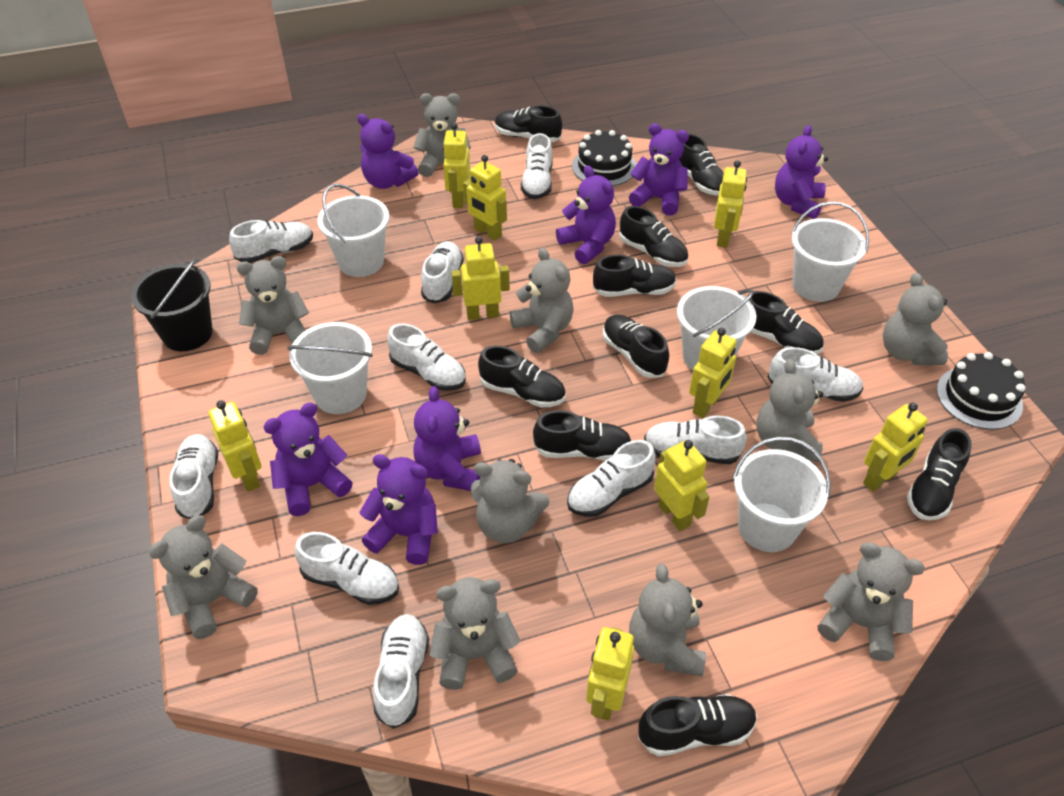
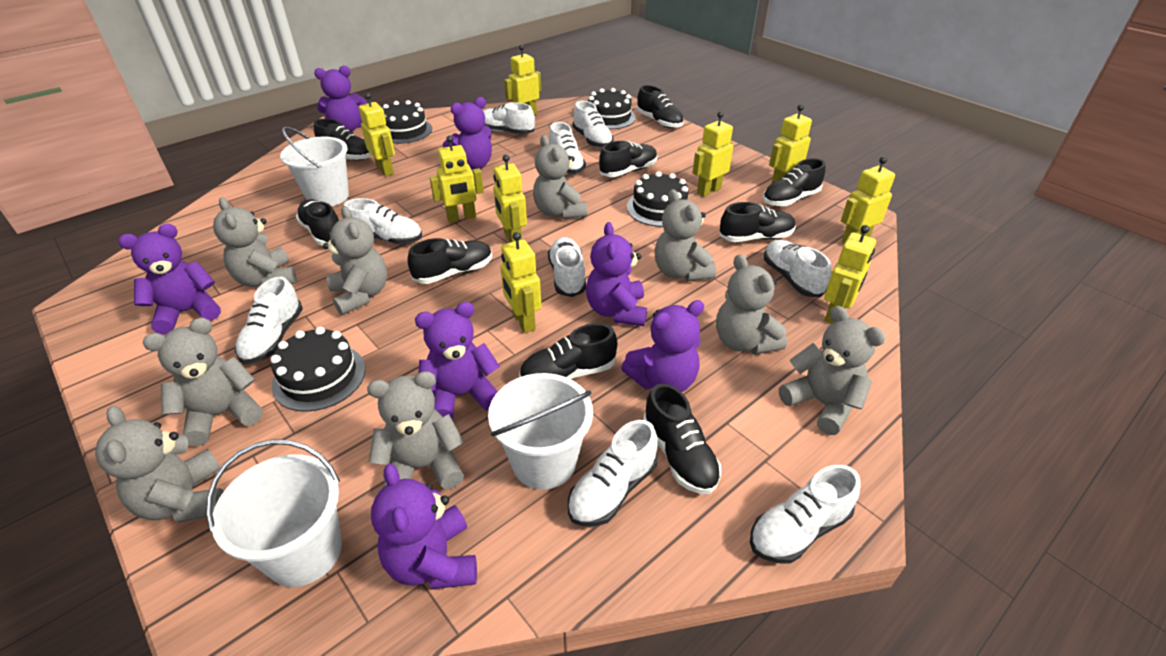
black bucket: [131,258,213,351] = 1 -> none = 0
black cake: [572,130,636,186] [937,352,1026,430] = 2 -> [270,327,366,412] [383,100,432,144] [588,88,636,129] [627,171,689,227] = 4
black shoe: [478,346,566,408] [495,105,562,142] [533,410,631,461] [593,255,677,297] [603,315,669,378] [619,206,688,267] [638,694,757,756] [679,134,724,195] [749,291,824,354] [907,428,972,520] = 10 -> [296,199,339,246] [314,119,372,161] [407,238,492,284] [519,323,617,379] [599,141,657,177] [637,85,684,128] [643,383,721,494] [720,202,796,242] [763,158,826,206] = 9
grey teddy bear: [149,515,258,639] [237,256,309,355] [413,93,471,177] [429,577,520,690] [471,459,550,543] [510,247,574,353] [629,564,706,676] [757,359,823,462] [818,542,925,661] [883,273,948,365] = 10 -> [95,406,224,523] [143,318,263,446] [213,197,297,287] [323,206,387,315] [367,371,464,489] [533,135,587,219] [655,189,716,281] [716,254,787,355] [779,306,886,435] = 9
white bucket: [287,322,373,414] [317,184,389,277] [677,286,757,370] [733,437,831,552] [791,201,869,302] = 5 -> [206,439,342,587] [280,127,349,206] [488,373,593,490] = 3
white shoe: [169,434,218,519] [229,220,313,263] [295,532,399,605] [373,614,429,729] [387,324,466,391] [421,241,464,304] [521,133,552,199] [567,440,656,517] [644,415,747,464] [768,347,863,402] = 10 -> [235,277,303,365] [344,198,422,244] [483,102,535,134] [548,237,586,297] [549,122,586,174] [568,420,658,526] [572,101,614,148] [750,465,861,564] [764,240,831,297] = 9

